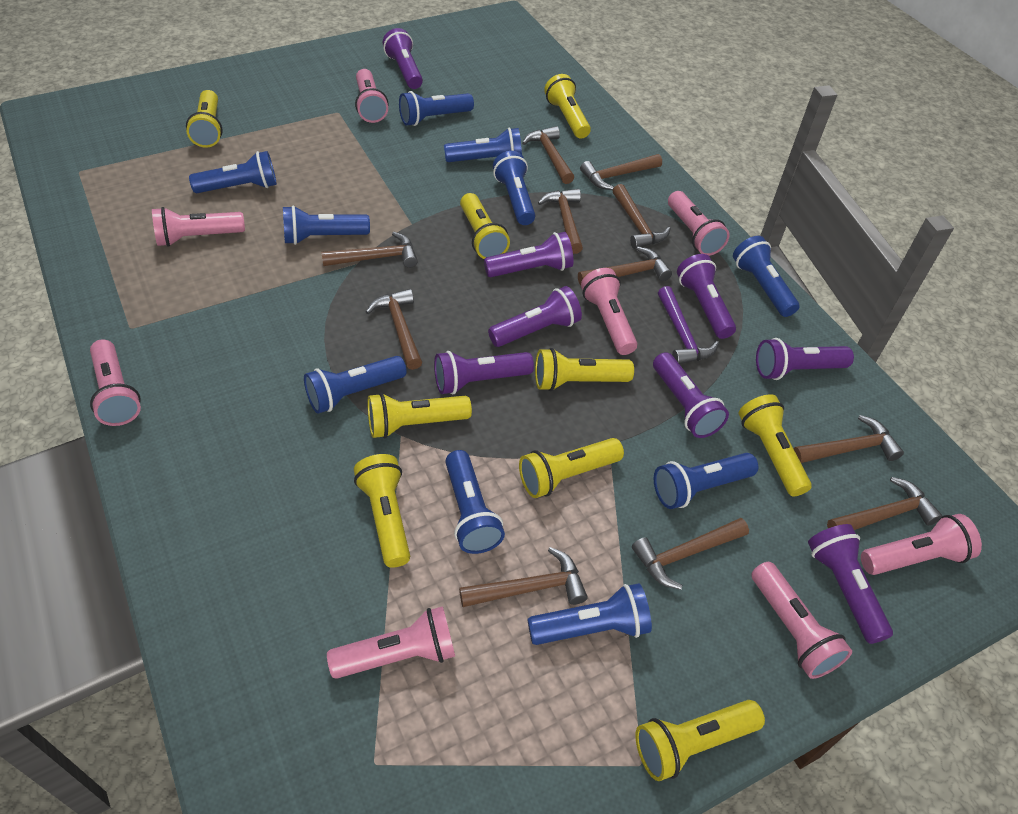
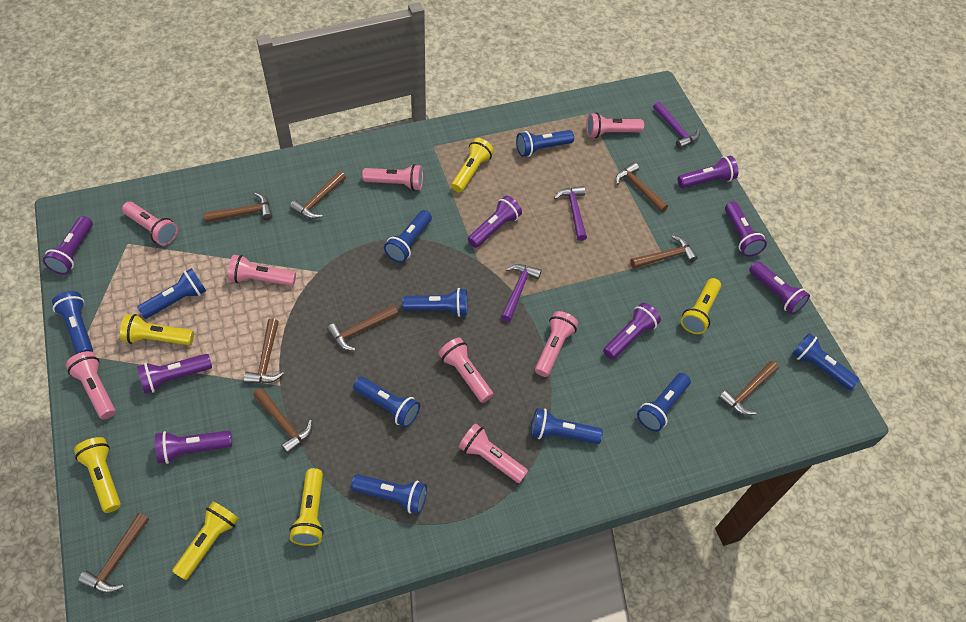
brown hammer: [321,232,418,268] [366,289,422,370] [459,547,588,607] [522,126,574,184] [538,189,583,254] [578,247,672,286] [580,154,662,190] [612,184,671,249] [632,518,749,590] [793,415,904,463] [827,477,942,530] = 11 -> [78,513,149,593] [204,193,273,223] [244,319,284,383] [253,388,312,454] [290,171,346,219] [327,305,398,351] [616,162,668,212] [630,235,698,269] [719,361,779,415] = 9
purple hammer: [658,286,719,364] = 1 -> [501,264,542,322] [554,186,587,241] [653,102,700,149] = 3
yellow flashlight: [186,90,223,148] [354,454,410,568] [367,393,472,438] [460,193,510,259] [519,438,624,498] [535,348,634,391] [544,74,591,139] [635,700,765,781] [739,394,812,497] = 9 -> [74,437,121,513] [120,314,194,345] [172,501,239,580] [289,468,324,546] [451,138,494,192] [681,278,721,334] = 6

